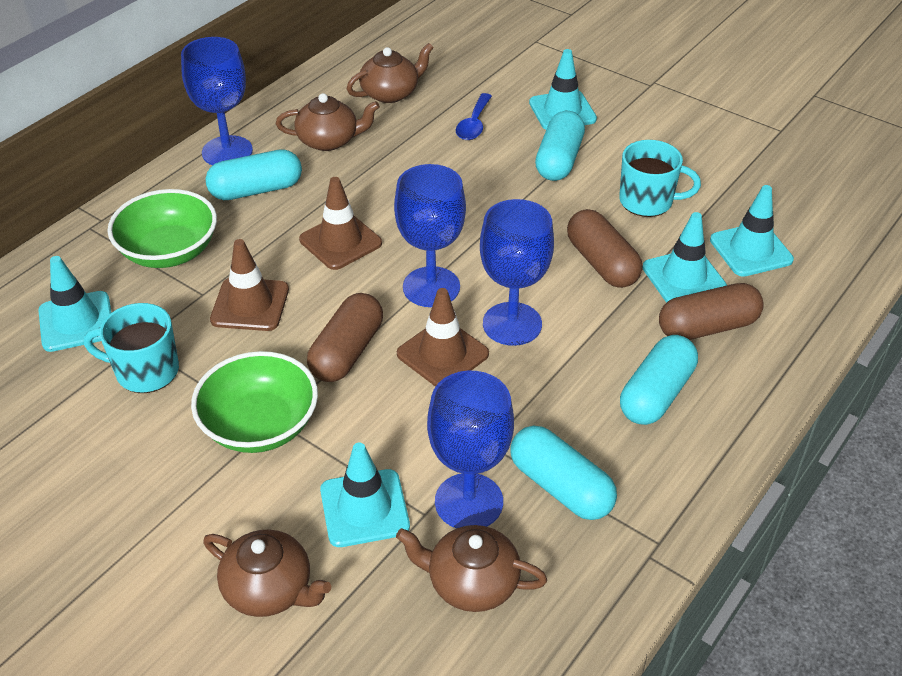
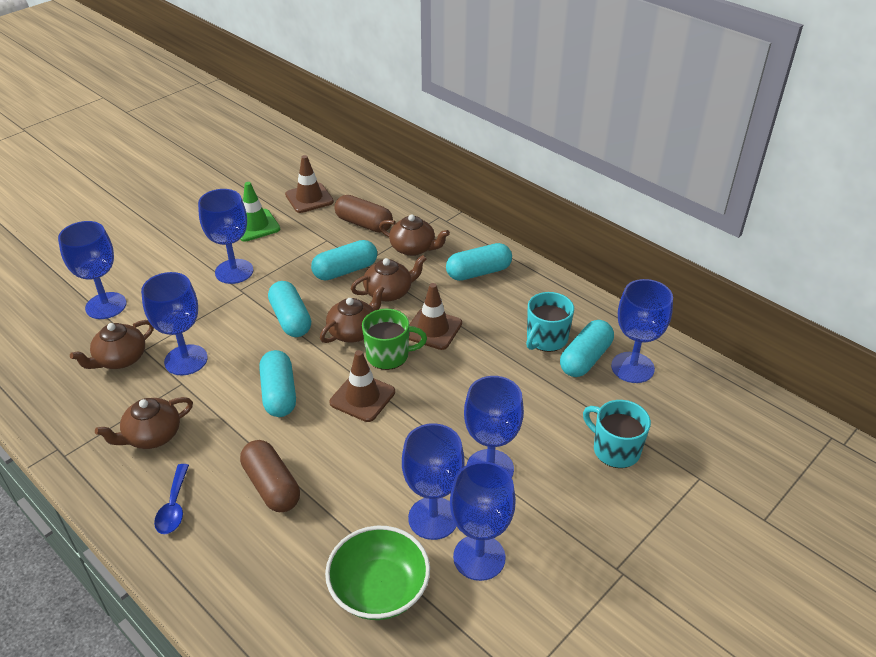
blue goblet: [181,37,253,165] [394,164,466,307] [427,371,514,528] [480,199,554,346] = 4 -> [58,221,127,319] [141,272,208,375] [198,189,253,284] [402,423,465,540] [450,461,516,581] [464,376,524,478] [611,279,673,383] = 7
brown capsule: [307,293,383,382] [567,209,643,288] [659,283,764,340] = 3 -> [240,440,300,512] [334,195,393,233] = 2
brown teapot: [203,530,331,617] [276,93,380,151] [347,43,434,103] [396,525,547,612] = 4 -> [70,320,154,369] [95,397,193,449] [320,285,385,343] [351,255,426,301] [379,214,450,256] = 5
green bowl: [108,189,217,268] [191,351,318,453] = 2 -> [325,526,430,620] = 1
green mug: none = 0 -> [362,309,427,370] = 1
green traffic cone: none = 0 -> [240,182,280,242] = 1
turquoise capsule: [206,149,302,200] [511,425,617,520] [535,111,585,181] [620,335,698,425] = 4 -> [259,350,296,417] [268,281,311,337] [311,240,377,281] [446,243,512,281] [560,320,614,377] = 5
turquoise traffic cone: [38,256,112,352] [320,443,410,547] [529,49,597,130] [642,212,727,302] [710,185,794,277] = 5 -> none = 0

